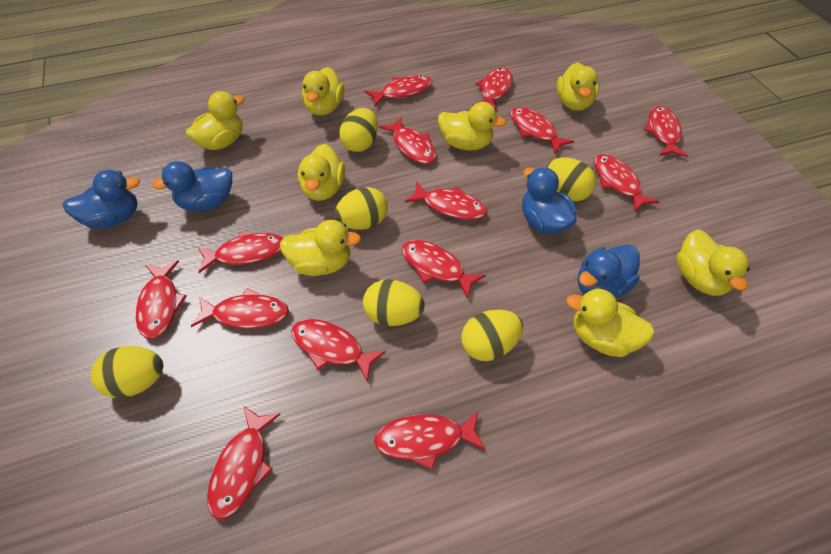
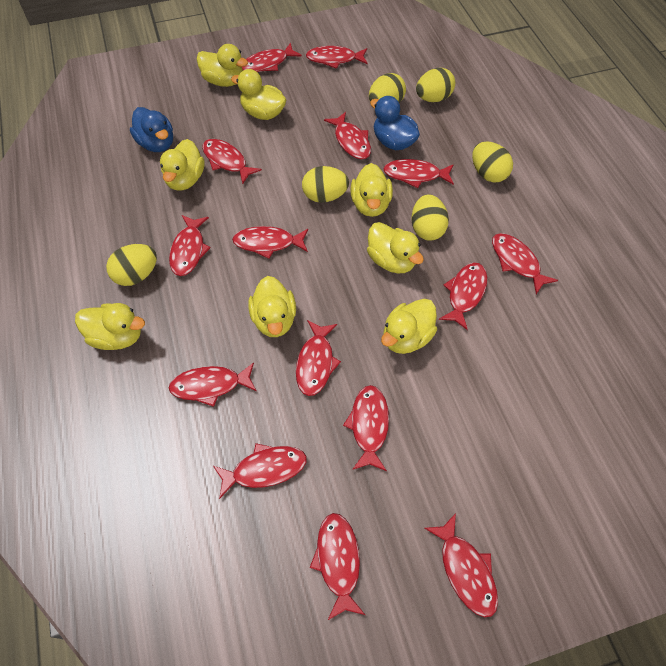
blue duck: [63,170,140,229] [152,161,232,211] [522,167,577,234] [578,245,640,298] = 4 -> [130,107,173,152] [370,96,420,150] = 2
red fish: [136,260,187,339] [191,288,289,329] [198,231,283,273] [207,406,281,520] [291,319,386,382] [365,75,432,106] [374,411,486,469] [379,117,436,164] [402,240,486,299] [405,181,487,220] [473,67,513,113] [510,107,574,153] [594,154,659,213] [644,106,688,157] = 14 -> [169,215,211,276] [169,362,257,407] [202,139,262,184] [213,443,307,499] [232,226,308,259] [242,43,302,72] [296,320,341,396] [306,46,368,69] [310,513,365,621] [324,112,371,159] [343,385,389,471] [383,159,454,188] [424,513,498,618] [439,263,487,330] [492,233,558,294] = 15

